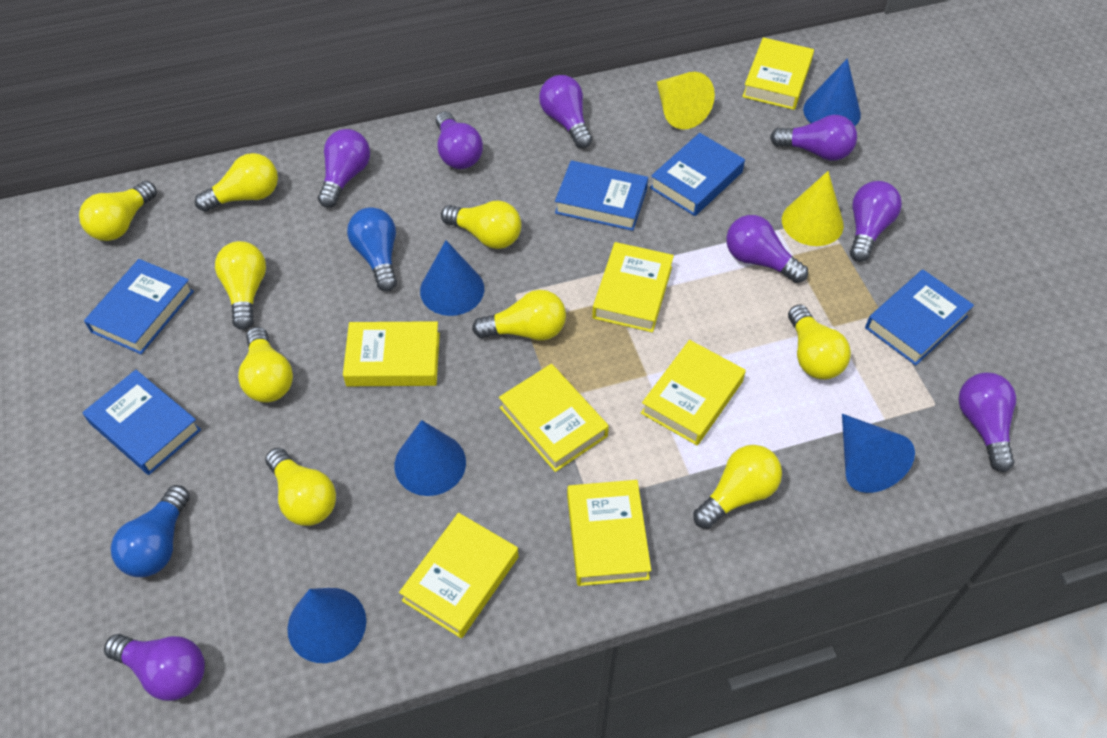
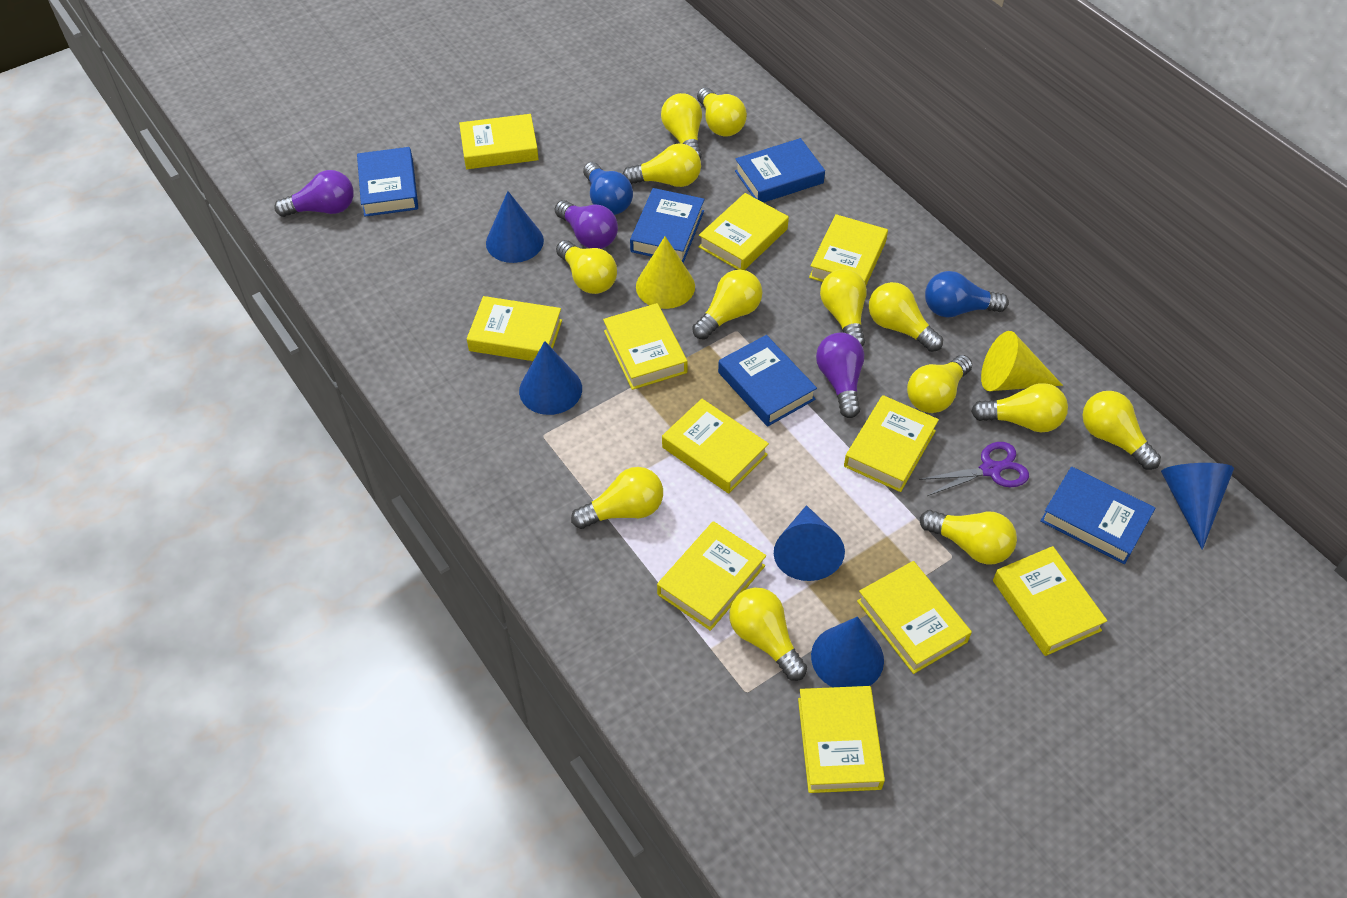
purple light bulb: [104,634,205,701] [318,129,370,208] [436,111,483,169] [539,75,592,148] [726,215,808,283] [770,115,857,161] [850,181,902,262] [959,373,1016,472] = 8 -> [274,170,354,217] [555,200,618,249] [816,333,864,418] = 3
purple scissors: none = 0 -> [919,442,1029,496] = 1
yellow book: [343,321,440,386] [399,513,518,638] [499,364,609,472] [567,480,651,586] [592,242,674,332] [641,340,746,445] [742,37,814,110] = 7 -> [459,114,539,169] [467,296,562,361] [603,303,688,390] [657,521,766,631] [662,399,769,493] [699,193,789,270] [798,686,885,793] [809,214,888,285] [844,395,939,492] [857,561,972,674] [993,546,1107,656] = 11
yellow light bulb: [79,181,157,241] [195,153,278,212] [215,241,266,330] [238,327,293,403] [265,448,336,526] [441,201,521,249] [472,290,566,341] [693,445,782,529] [788,305,851,380] = 9 -> [556,240,617,294] [571,467,663,529] [623,143,701,187] [661,93,702,159] [692,270,762,340] [697,87,747,137] [729,588,807,681] [820,269,867,346] [869,282,943,352] [907,355,972,413] [920,510,1017,565] [971,383,1068,432] [1082,391,1161,470] = 13

